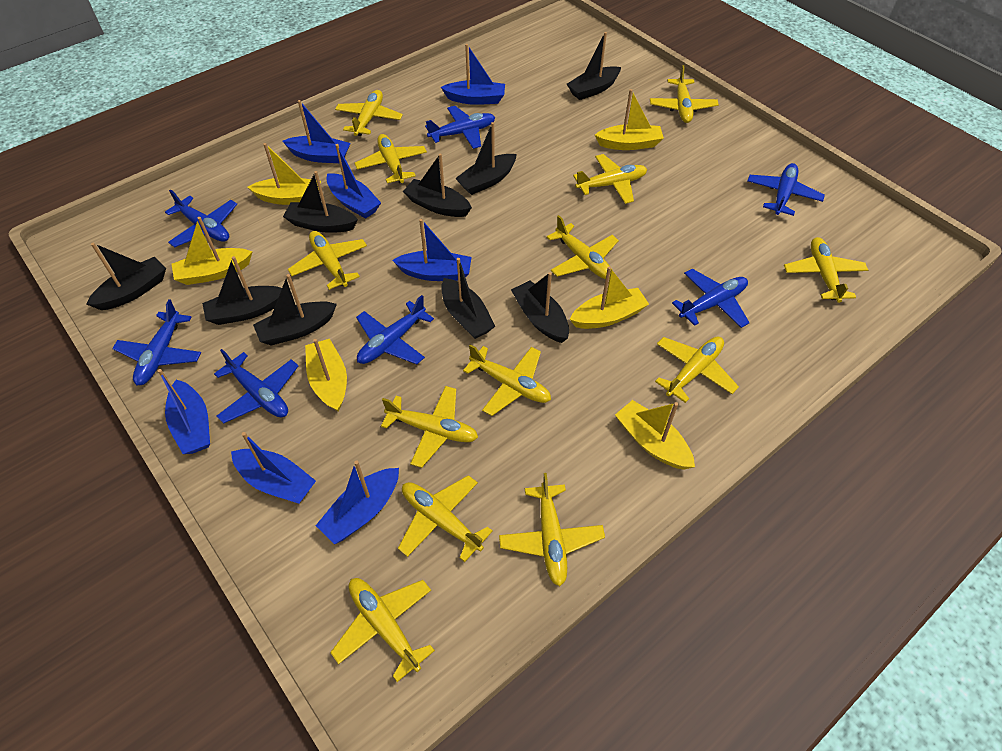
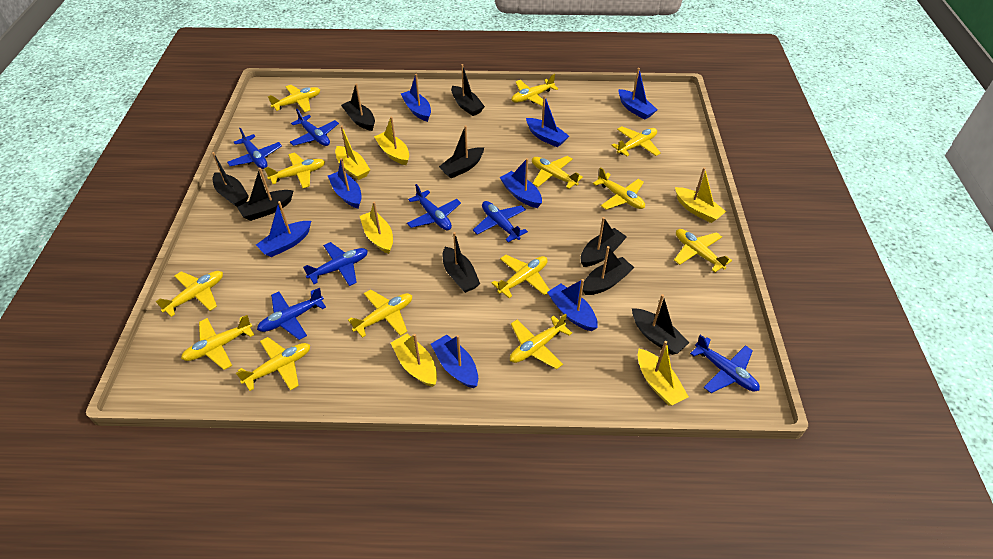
blue boat: [158,369,210,454] [231,432,316,504] [283,100,351,163] [316,460,399,544] [326,144,381,219] [393,219,472,281] [441,44,505,105] = 7 -> [256,201,311,257] [328,158,362,209] [401,74,431,122] [431,335,478,388] [500,158,542,208] [526,95,569,147] [547,279,598,331] [619,68,657,120] = 8

